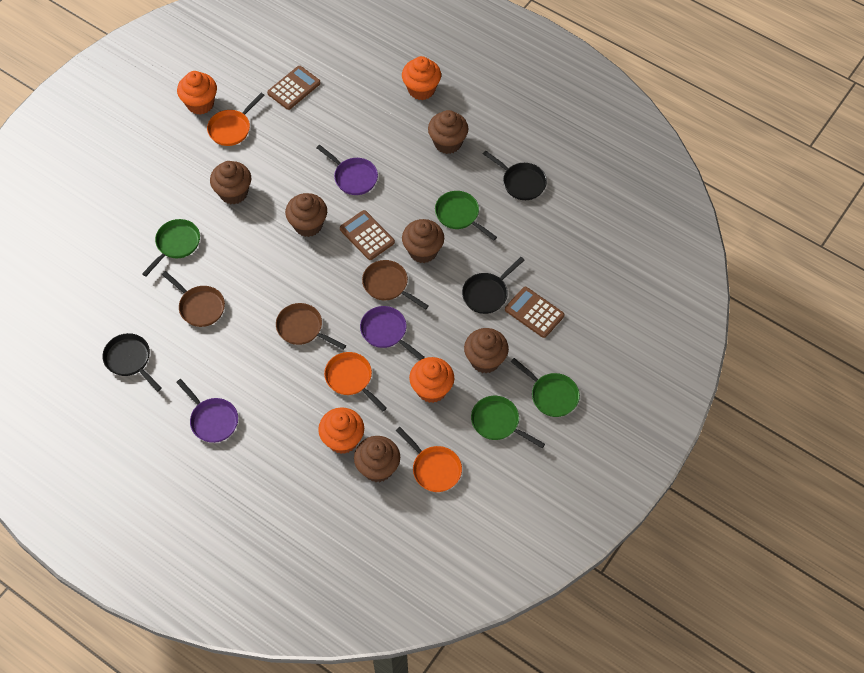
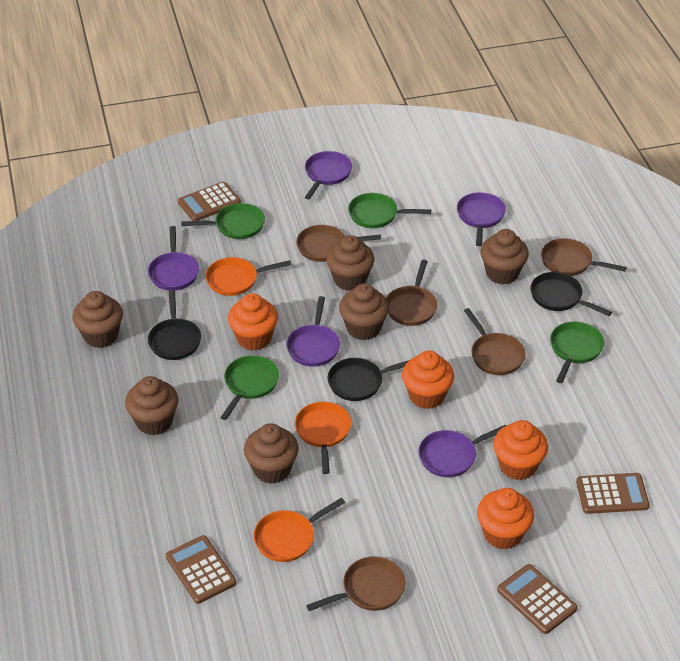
brown calculator: [267,66,321,110] [340,210,395,260] [505,287,564,338] = 3 -> [166,535,236,604] [178,182,241,221] [497,564,577,634] [576,473,649,514] = 4
brown pan: [162,271,225,327] [276,303,346,350] [362,260,429,310] = 3 -> [296,225,381,262] [306,556,406,611] [386,260,437,326] [464,308,526,375] [541,238,627,276] = 5
purple pan: [176,379,238,443] [316,145,378,195] [360,306,425,360] = 3 -> [148,226,199,291] [286,296,340,367] [305,151,352,200] [418,425,507,477] [457,192,506,246] = 5

